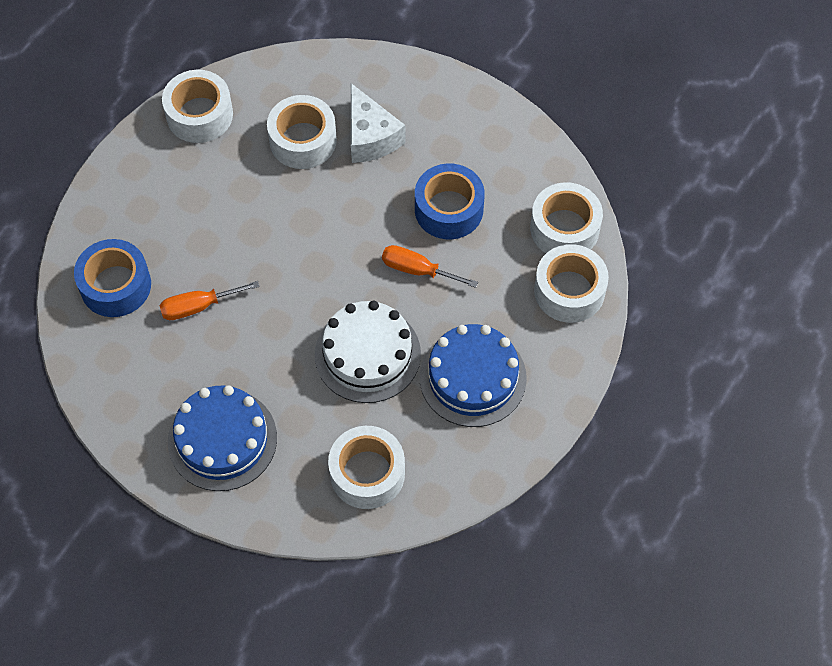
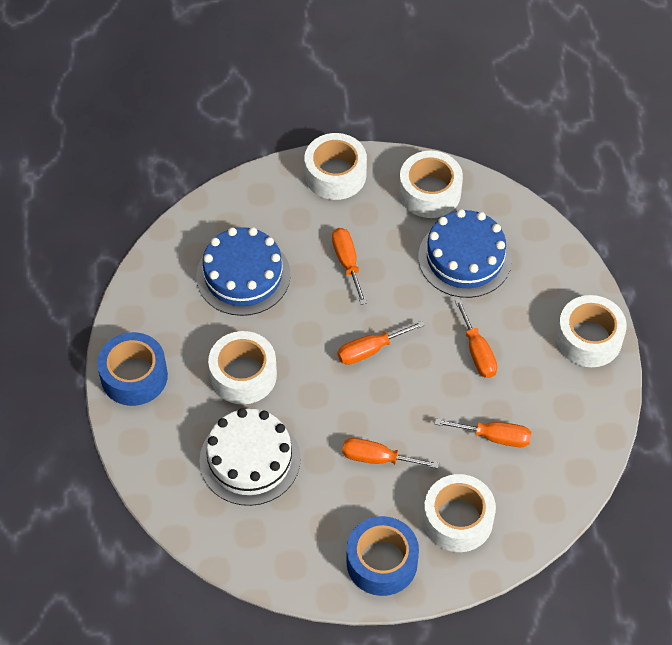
orange screwdriver: [159,281,260,320] [382,245,478,288] = 2 -> [332,228,367,305] [338,321,425,365] [342,438,439,469] [435,419,531,447] [455,298,498,378] = 5
white cheese: [351,83,406,163] = 1 -> none = 0

